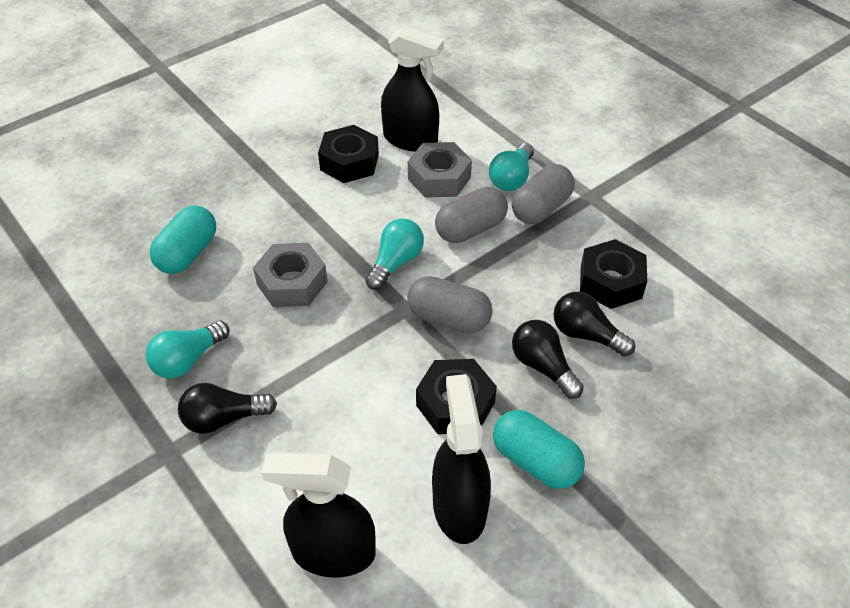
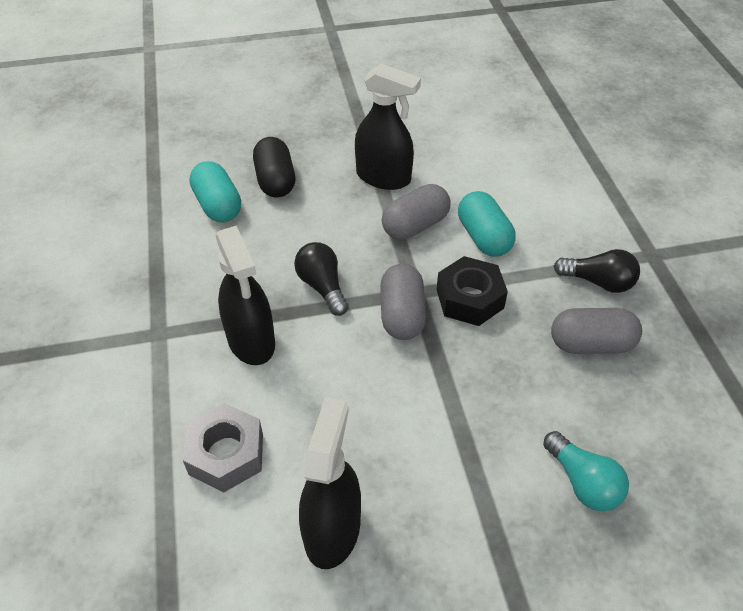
black capsule: none = 0 -> [253,137,295,198] = 1
black light bulb: [178,383,277,434] [512,320,584,399] [554,292,635,357] = 3 -> [294,242,348,316] [554,249,640,293] = 2
black nut: [318,125,379,183] [416,359,497,434] [580,239,647,309] = 3 -> [437,256,508,326] = 1
grey nut: [253,243,328,307] [408,142,472,198] = 2 -> [183,403,263,492] = 1
turquoise light bulb: [145,321,229,379] [365,219,424,290] [489,143,534,191] = 3 -> [543,431,629,511] = 1

